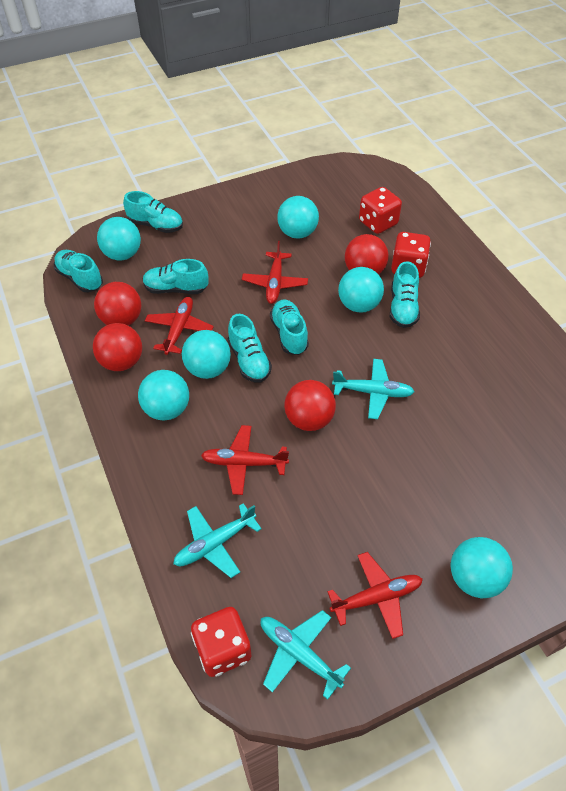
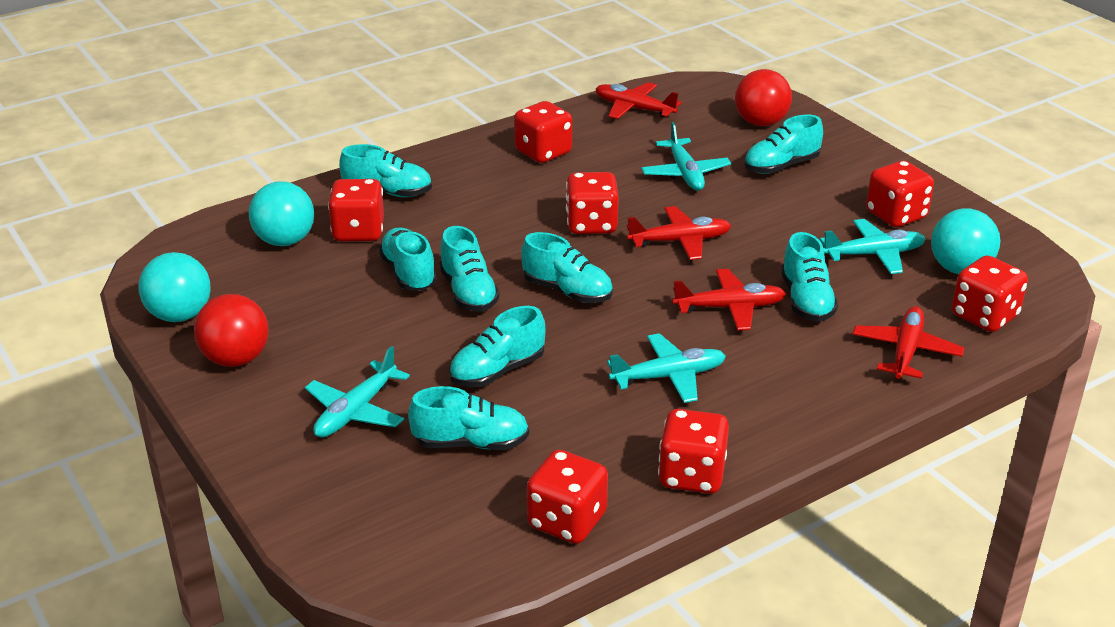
red ball: [93,323,142,371] [94,282,141,326] [284,380,336,431] [345,234,388,275] = 4 -> [194,294,269,367] [735,69,792,126] = 2
red dice: [191,607,251,677] [359,187,402,234] [391,232,431,278] = 3 -> [328,179,384,241] [514,101,572,163] [527,450,608,544] [566,172,619,234] [658,409,729,494] [866,161,934,227] [952,256,1028,332] = 7
turquoise ball: [97,217,141,260] [138,370,189,420] [182,330,231,379] [277,196,319,239] [338,267,384,313] [451,537,513,598] = 6 -> [138,252,211,322] [249,181,314,246] [931,208,1000,274] = 3
turquoise plane: [173,503,262,578] [261,610,351,700] [332,359,415,419] = 3 -> [305,346,410,438] [607,333,726,403] [641,122,731,191] [820,219,926,274] = 4
turquoise shoe: [54,250,103,292] [123,191,183,233] [143,259,209,294] [228,314,272,382] [270,300,309,355] [390,261,420,328] = 6 -> [339,144,432,197] [378,227,437,291] [408,386,529,450] [439,226,500,312] [449,306,545,387] [521,232,613,303] [744,115,823,174] [781,232,838,322] = 8

